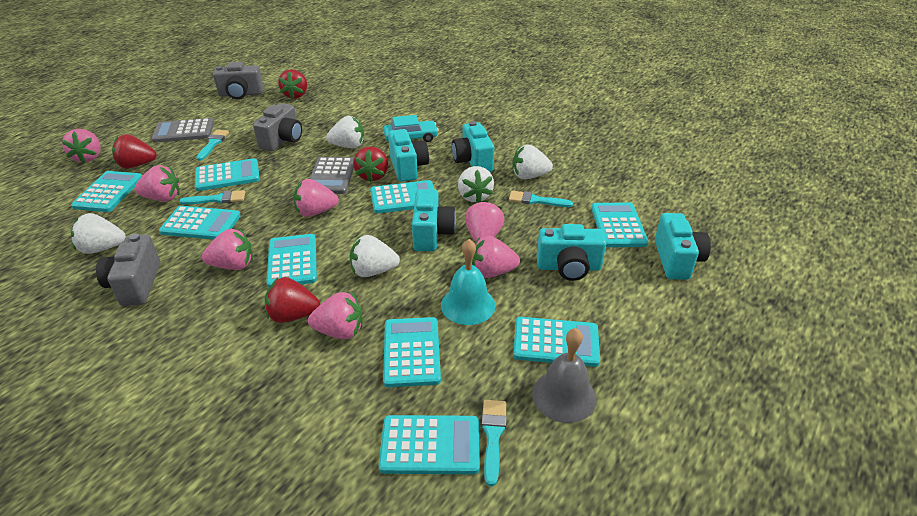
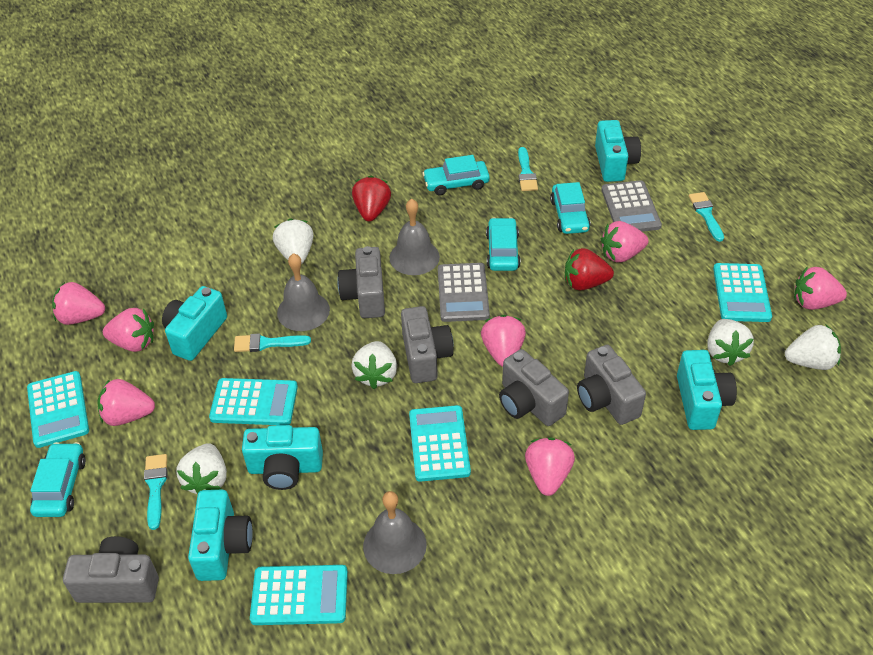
grey bell: [532,328,596,423] = 1 -> [277,253,330,331] [363,491,427,574] [389,199,440,275] = 3
grey camera: [96,234,160,306] [213,62,263,99] [253,103,302,151] = 3 -> [63,536,159,603] [337,246,385,318] [401,306,454,383] [499,349,569,426] [577,345,646,425] = 5
red strawberry: [112,134,157,169] [265,277,320,323] [278,69,307,99] [353,146,388,182] = 4 -> [352,176,391,222] [565,248,614,290] = 2
turquoise bell: [441,239,496,325] = 1 -> none = 0
turquoise calculator: [71,171,142,212] [159,206,241,240] [195,158,260,191] [266,234,317,288] [370,180,434,213] [379,415,480,474] [383,317,441,387] [513,317,600,367] [591,203,648,247] = 9 -> [27,371,89,448] [209,378,298,425] [250,565,348,625] [409,405,471,482] [713,263,772,322] = 5
turquoise car: [384,115,439,142] = 1 -> [30,442,86,517] [422,155,490,195] [486,217,521,271] [550,182,591,234] = 4

